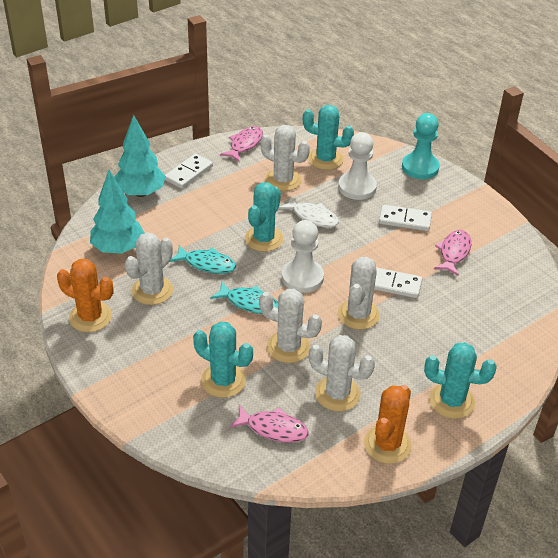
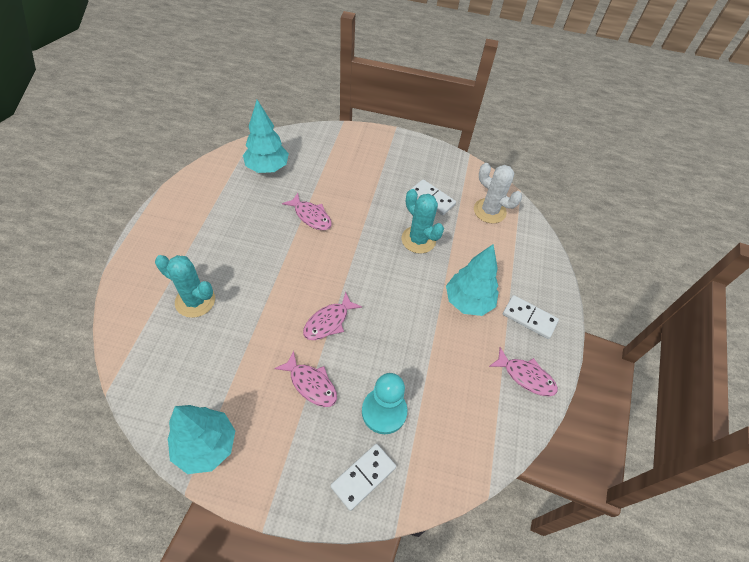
orange cactus: [57,259,114,332] [364,385,412,464] = 2 -> none = 0
pink fish: [220,126,263,162] [229,405,309,443] [434,230,471,276] = 3 -> [274,350,337,407] [282,193,332,230] [303,291,362,340] [489,347,558,396] = 4
turquoise cactus: [193,321,253,398] [245,182,284,252] [303,105,354,170] [424,342,497,419] = 4 -> [155,255,215,318] [402,189,444,254] = 2
turquoise fish: [169,245,236,274] [210,281,278,314] = 2 -> none = 0
turquoise tree: [90,170,145,254] [114,115,166,197] = 2 -> [168,405,235,474] [243,100,289,173] [446,244,499,316] = 3
white cactus: [125,232,173,305] [259,289,322,363] [260,125,310,191] [309,335,375,411] [338,257,380,330] = 5 -> [474,163,522,224] = 1
white fish: [278,196,339,228] = 1 -> none = 0
white pawn: [282,220,324,293] [338,132,377,200] = 2 -> none = 0

